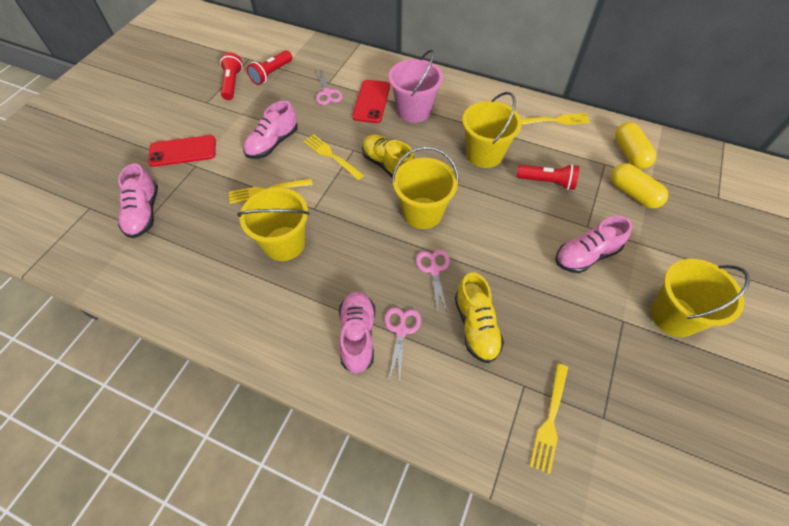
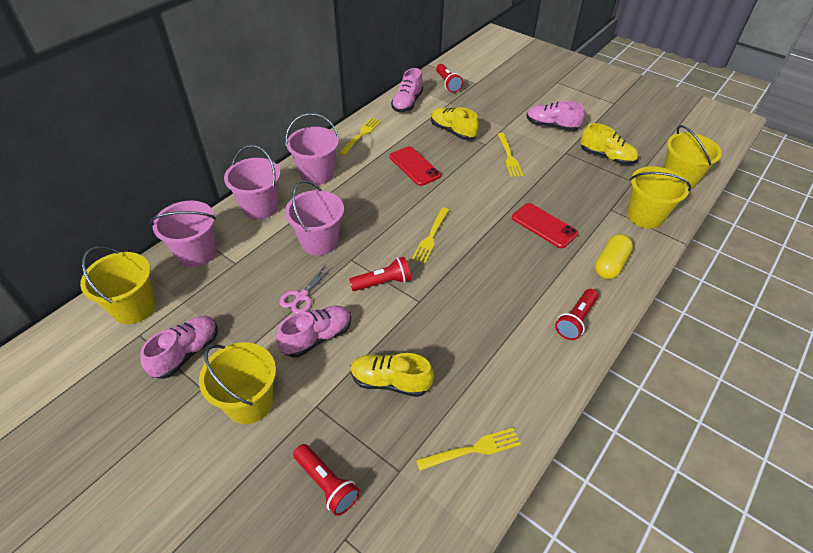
pink bucket: [388,50,443,123] = 1 -> [150,201,216,267] [224,145,281,220] [285,113,339,185] [285,180,344,256] = 4
pink scissors: [315,70,343,105] [385,307,421,381] [416,250,450,314] = 3 -> [279,264,333,313] = 1
red flashlight: [220,53,243,100] [247,50,292,85] [517,164,579,190] = 3 -> [293,444,360,516] [349,257,411,291] [436,64,463,93] [555,289,598,340] = 4
yellow capsule: [611,163,668,209] [615,122,656,169] = 2 -> [595,234,633,279] = 1
yellow shoe: [362,135,415,177] [455,272,504,363] = 2 -> [351,353,434,397] [431,107,479,140] [580,123,638,165] = 3

